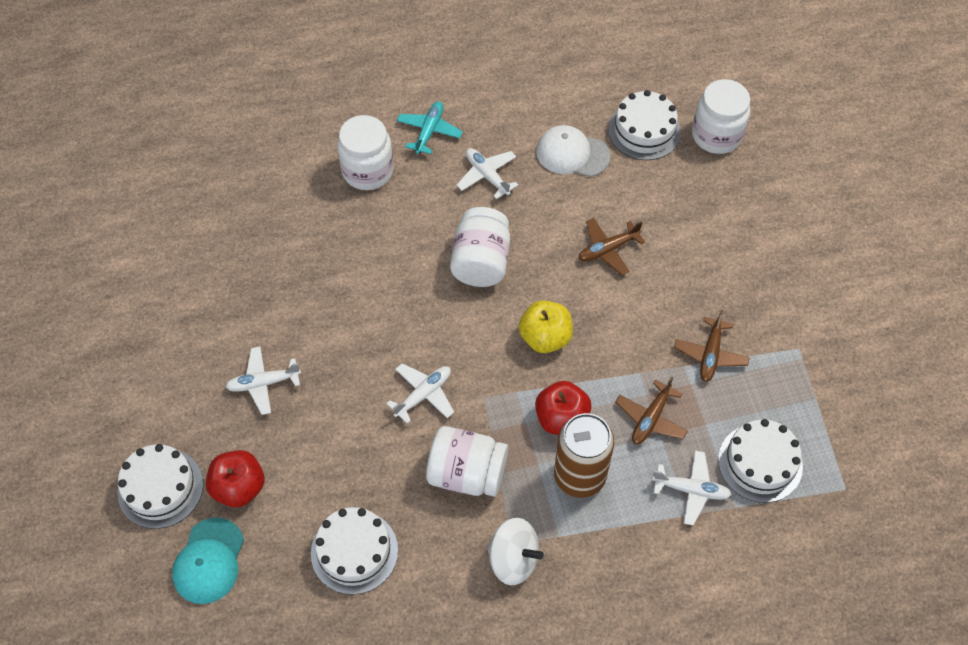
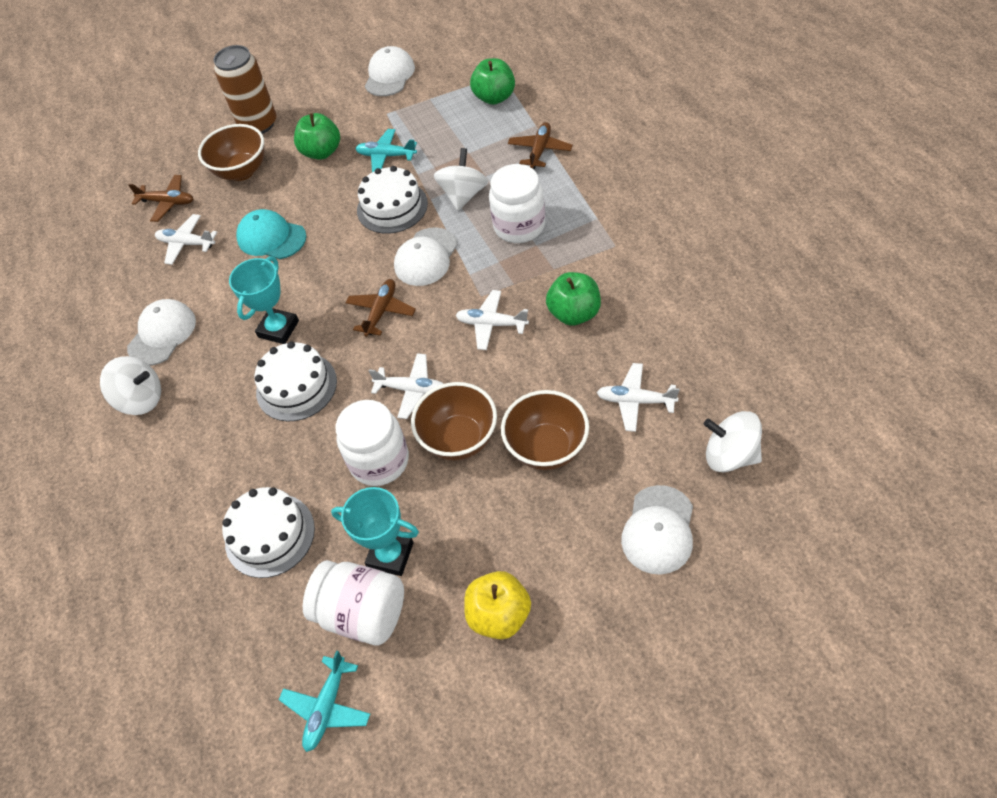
brown bowl: none = 0 -> [198,124,264,181] [411,382,497,461] [501,390,589,470] = 3
green apple: none = 0 -> [294,113,340,160] [470,58,515,105] [546,272,601,326] = 3
red apple: [206,450,265,507] [535,381,592,435] = 2 -> none = 0
turquoise plane: [397,101,463,154] = 1 -> [279,651,370,752] [355,129,417,172] = 2
turquoise trophy: none = 0 -> [229,256,299,344] [331,487,419,576] = 2
white cake: [118,444,203,529] [311,507,398,595] [608,90,681,160] [718,419,803,503] = 4 -> [222,487,315,578] [254,341,337,421] [357,166,428,234] = 3
white cap: [536,125,610,177] = 1 -> [127,299,196,366] [365,46,415,96] [394,227,458,286] [621,485,693,575] = 4
white jar: [337,115,394,190] [426,426,508,497] [450,207,510,287] [692,79,750,154] = 4 -> [303,560,404,646] [336,400,409,486] [489,164,545,243] = 3
white spinning top: [487,518,544,585] = 1 -> [100,356,161,415] [434,148,488,211] [704,411,762,472] = 3

